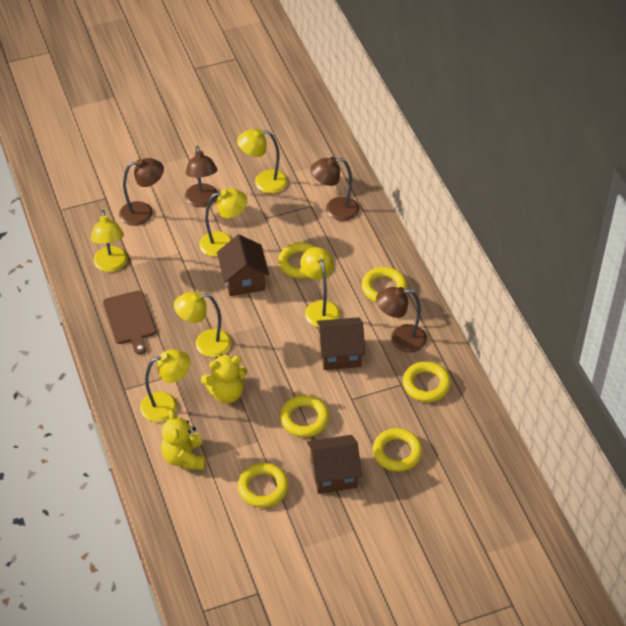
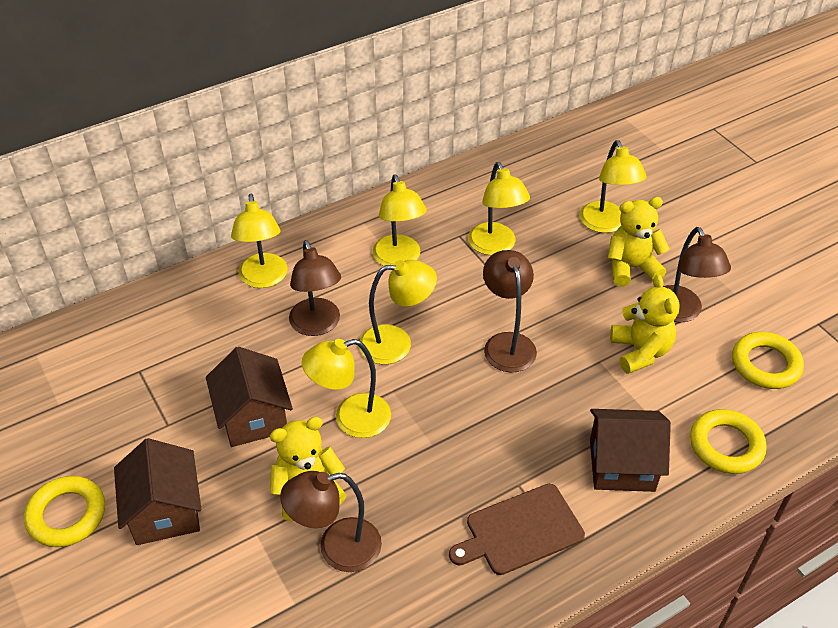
yellow ring: [238,463,289,508] [278,242,315,278] [280,395,329,437] [361,267,407,303] [373,428,423,472] [403,361,451,402] = 6 -> [24,476,105,547] [690,409,767,474] [732,332,804,389] = 3
yellow teddy bear: [161,410,205,470] [201,354,248,403] = 2 -> [270,417,346,521] [608,197,670,287] [610,274,680,374] = 3

